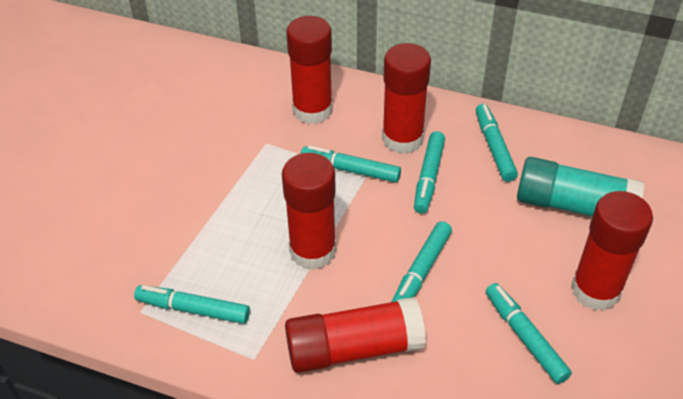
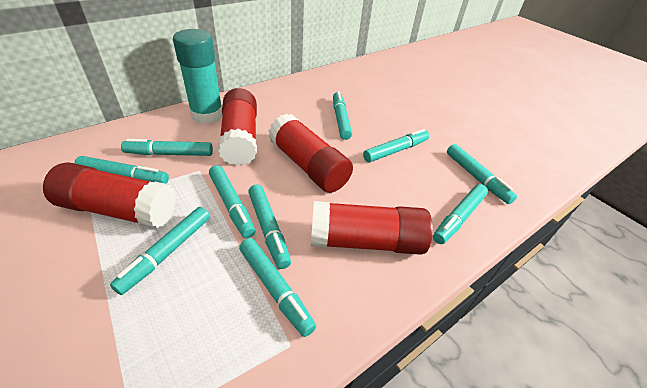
red glue stick: [282,153,336,270] [285,297,426,373] [286,16,333,124] [382,43,431,154] [571,191,653,311] = 5 -> [43,162,176,228] [218,88,257,166] [268,113,353,193] [311,201,433,255] = 4
turquoise marker: [134,285,250,324] [301,145,401,183] [392,221,452,302] [414,131,445,214] [476,104,518,182] [486,283,572,384] = 6 -> [75,156,169,184] [110,207,210,295] [121,139,213,156] [209,165,255,238] [239,238,316,337] [248,184,291,269] [333,91,352,140] [363,129,429,162] [433,184,488,244] [447,144,517,204] = 10

